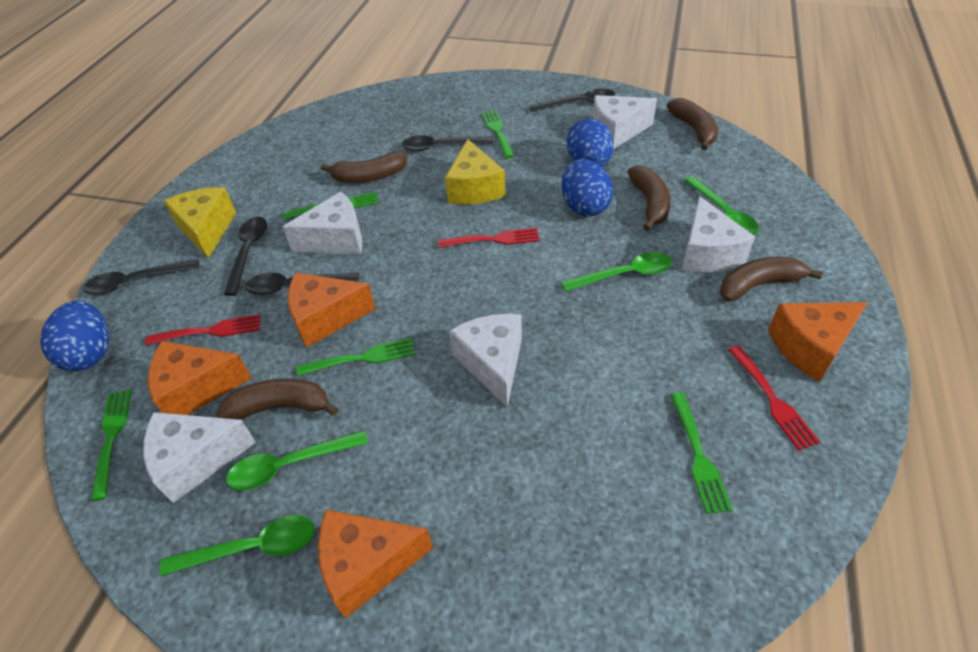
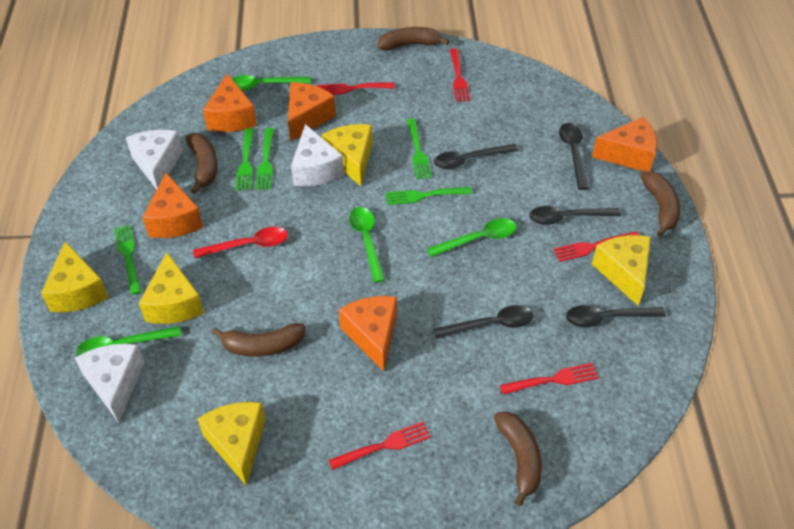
blue egg: [40,301,109,371] [562,159,613,216] [567,119,614,167] = 3 -> none = 0
orange cheese: [148,341,252,415] [288,272,376,347] [318,510,433,619] [768,302,868,382] = 4 -> [143,172,203,238] [203,73,257,132] [288,82,336,142] [339,296,397,371] [592,117,657,172] = 5
red fork: [145,314,260,345] [439,228,540,248] [728,345,820,451] = 3 -> [317,82,395,95] [329,421,431,470] [450,48,470,102] [500,363,599,395] [553,231,639,262] = 5
red spoon: none = 0 -> [193,227,288,258] = 1
white cheese: [143,412,256,503] [283,192,363,255] [449,314,522,407] [593,95,657,149] [682,196,755,273] = 5 -> [75,344,145,423] [126,130,183,189] [291,124,344,186] = 3
yellow cheese: [164,187,236,258] [445,139,505,205] = 2 -> [41,241,109,312] [139,252,204,324] [198,402,266,486] [322,124,372,186] [592,235,651,305] = 5

